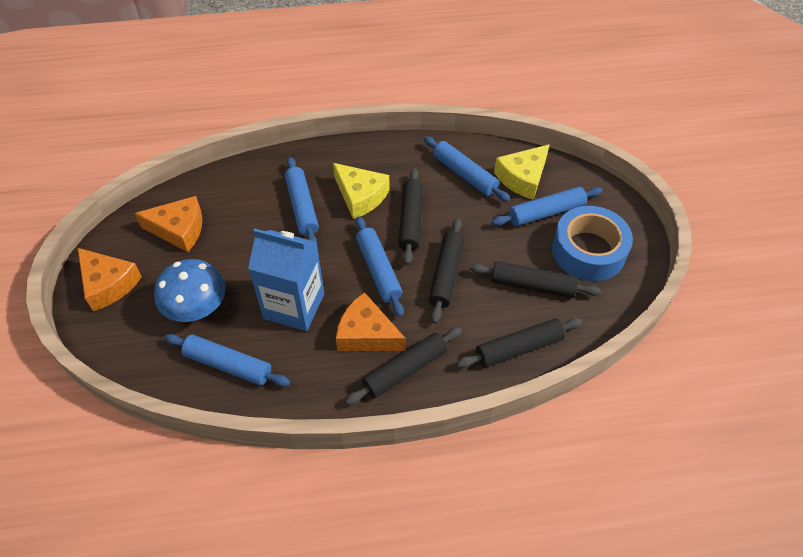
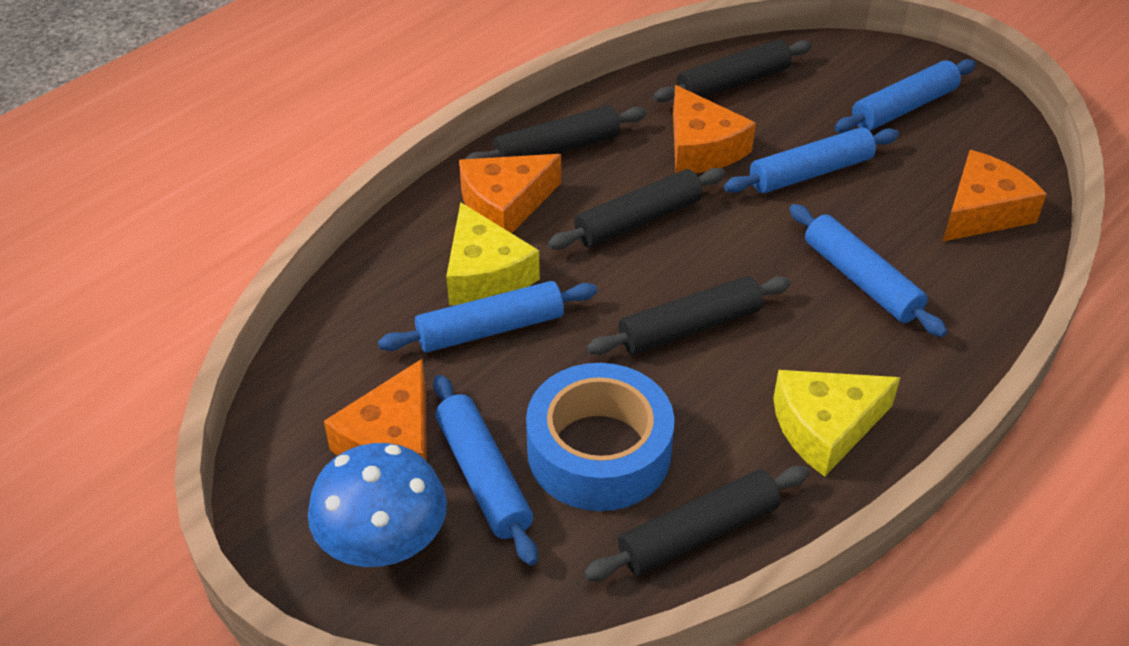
blue carton: [248,229,324,331] = 1 -> none = 0
orange cheese: [78,248,142,311] [135,196,202,252] [336,292,406,351] = 3 -> [324,359,427,461] [459,154,561,233] [673,85,756,173] [943,150,1047,241] = 4

